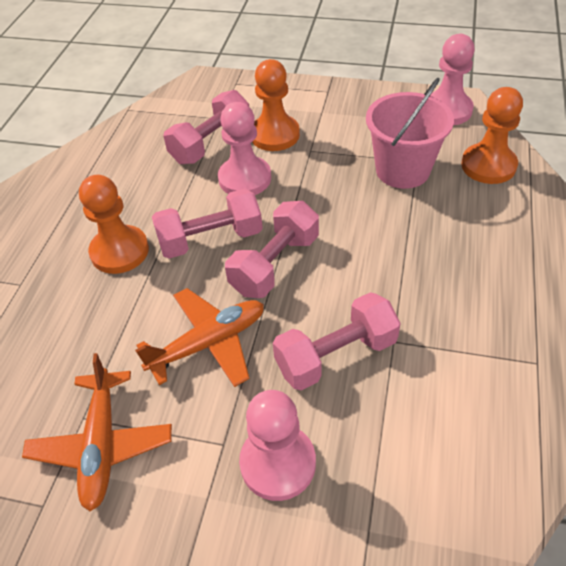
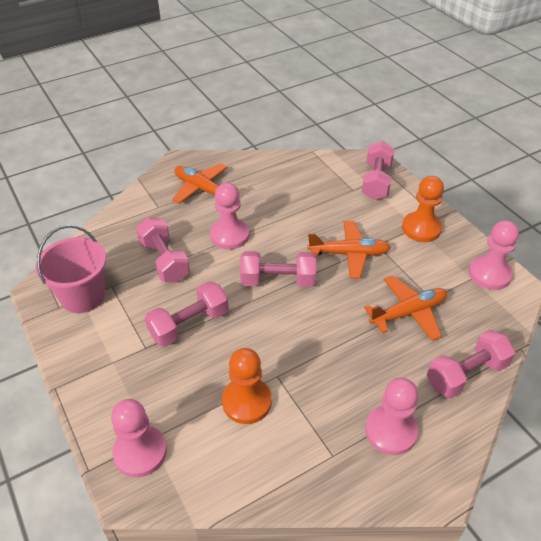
orange pawn: [79,175,149,274] [252,59,300,151] [461,87,523,184] = 3 -> [222,348,272,424] [402,176,444,242] = 2
orange plane: [22,353,172,511] [135,288,264,387] = 2 -> [172,163,227,204] [307,221,391,278] [364,275,447,341] = 3
pink dumbbell: [152,189,263,259] [163,90,249,164] [225,201,319,298] [273,292,401,391] = 4 -> [136,217,190,283] [145,281,229,347] [240,251,316,287] [362,141,395,200] [427,330,516,398] = 5
pink pawn: [218,102,271,195] [239,390,316,501] [430,34,475,125] = 3 -> [111,399,167,477] [210,183,249,250] [365,377,418,455] [468,220,519,290] = 4

